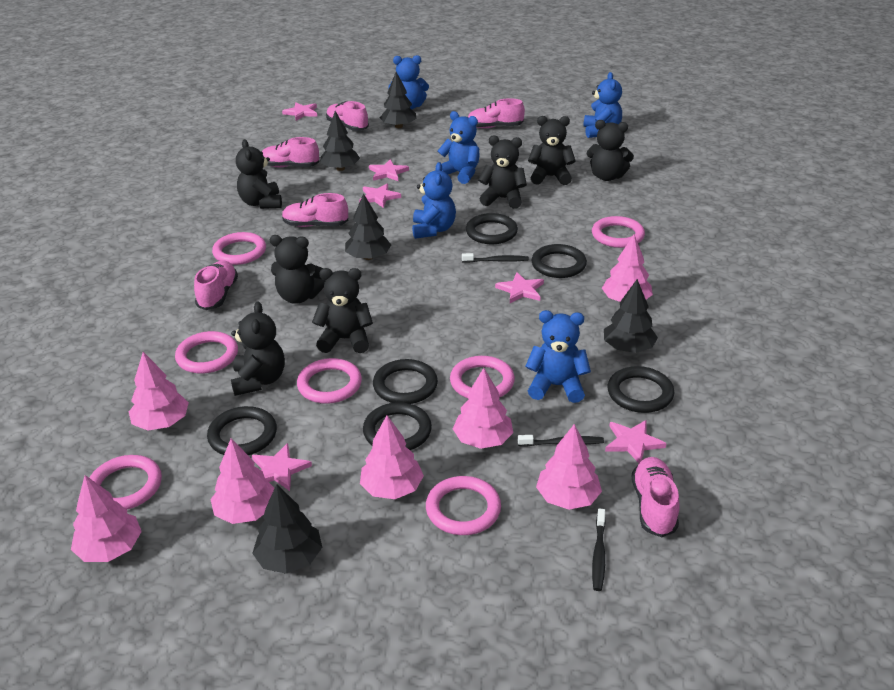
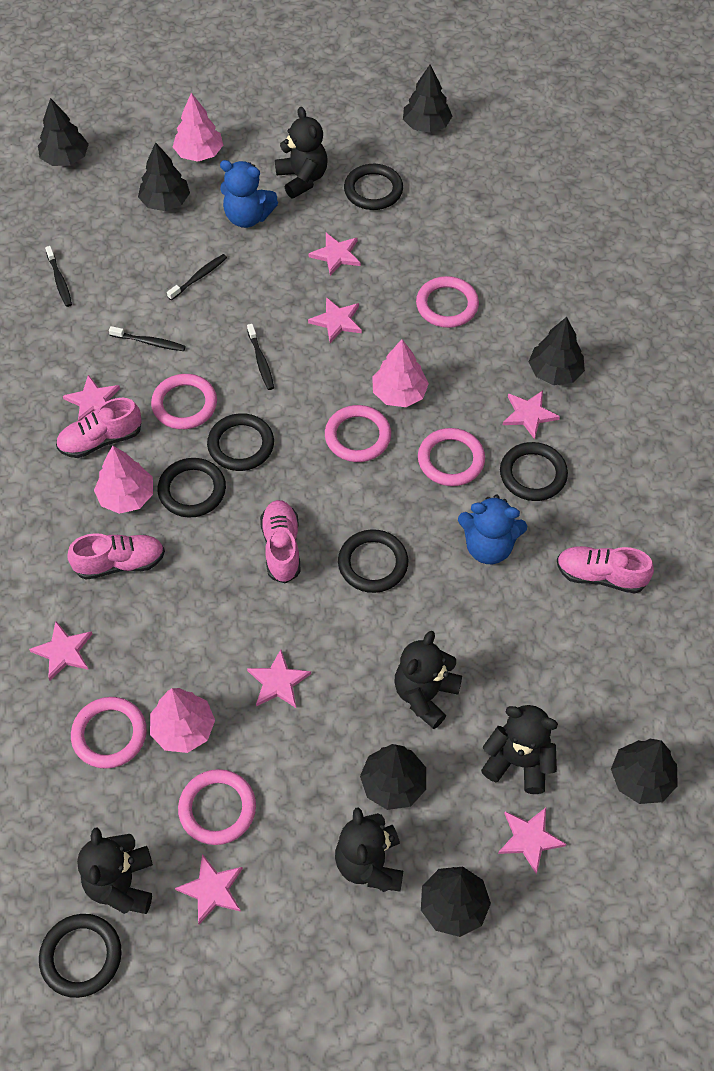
black teddy bear: [231,301,285,396] [236,139,282,209] [270,235,326,304] [312,268,373,353] [478,136,527,209] [528,116,576,185] [587,120,634,181] = 7 -> [77,828,153,914] [275,107,328,199] [335,807,403,892] [394,631,462,729] [481,705,558,794] = 5
black toothbrush: [462,253,529,263] [518,435,604,447] [592,509,606,591] = 3 -> [45,246,72,307] [109,326,186,351] [167,254,227,300] [247,324,274,390] = 4
black tree: [252,484,322,574] [320,111,360,171] [345,193,391,260] [380,72,416,128] [604,279,658,353] = 5 -> [38,98,89,166] [138,142,190,211] [360,744,426,810] [403,65,452,133] [421,867,491,937] [529,317,585,385] [611,739,678,804] = 7
blue teddy bear: [388,55,429,109] [412,162,456,239] [435,111,480,184] [525,310,591,403] [584,72,622,138] = 5 -> [220,160,278,228] [458,495,527,564] = 2
pink ring: [89,455,162,510] [175,331,238,374] [212,232,266,265] [297,358,362,404] [426,476,501,535] [450,356,515,398] [592,216,645,248] = 7 -> [71,697,147,769] [151,374,217,429] [178,769,256,845] [325,405,391,462] [416,276,479,328] [418,428,485,486] = 6
pink shoe: [194,260,238,310] [262,137,319,167] [282,193,348,227] [326,101,369,131] [468,98,525,128] [632,457,680,537] = 6 -> [56,398,142,458] [67,533,165,580] [260,500,301,584] [557,546,654,593] = 4
pink star: [252,443,312,491] [282,103,317,121] [359,183,401,208] [369,159,409,181] [495,272,544,303] [605,420,667,463] = 6 -> [29,621,92,681] [63,375,120,421] [175,854,243,925] [247,649,311,708] [308,297,362,343] [309,233,361,276] [498,807,566,874] [503,391,560,440] = 8
pink tree: [71,475,142,562] [129,352,189,431] [210,438,275,524] [360,416,424,499] [453,368,513,449] [536,424,602,510] [602,235,653,302] = 7 -> [94,445,153,514] [150,688,215,753] [173,93,223,162] [372,339,429,407] = 4

